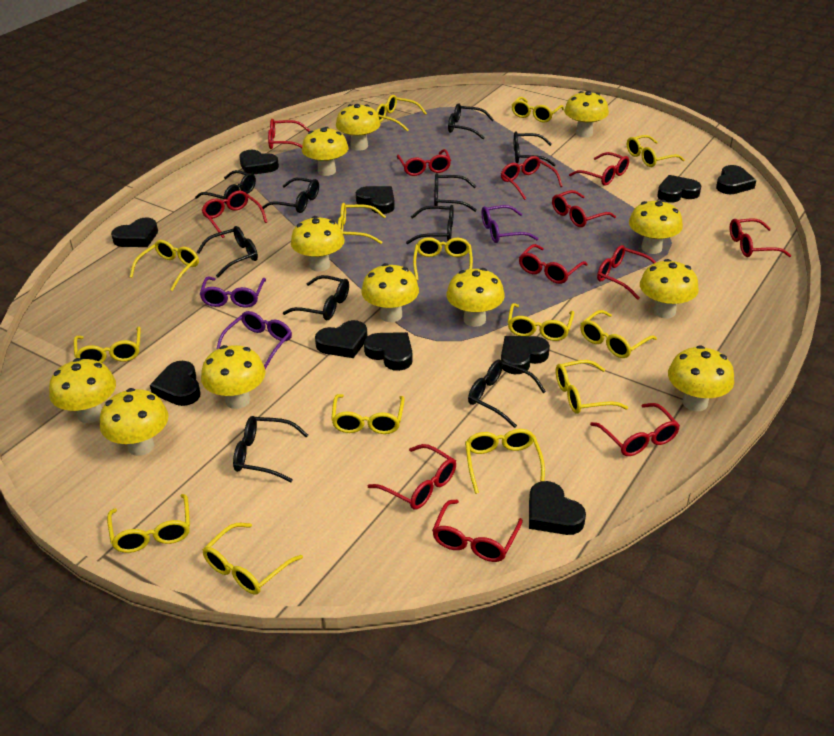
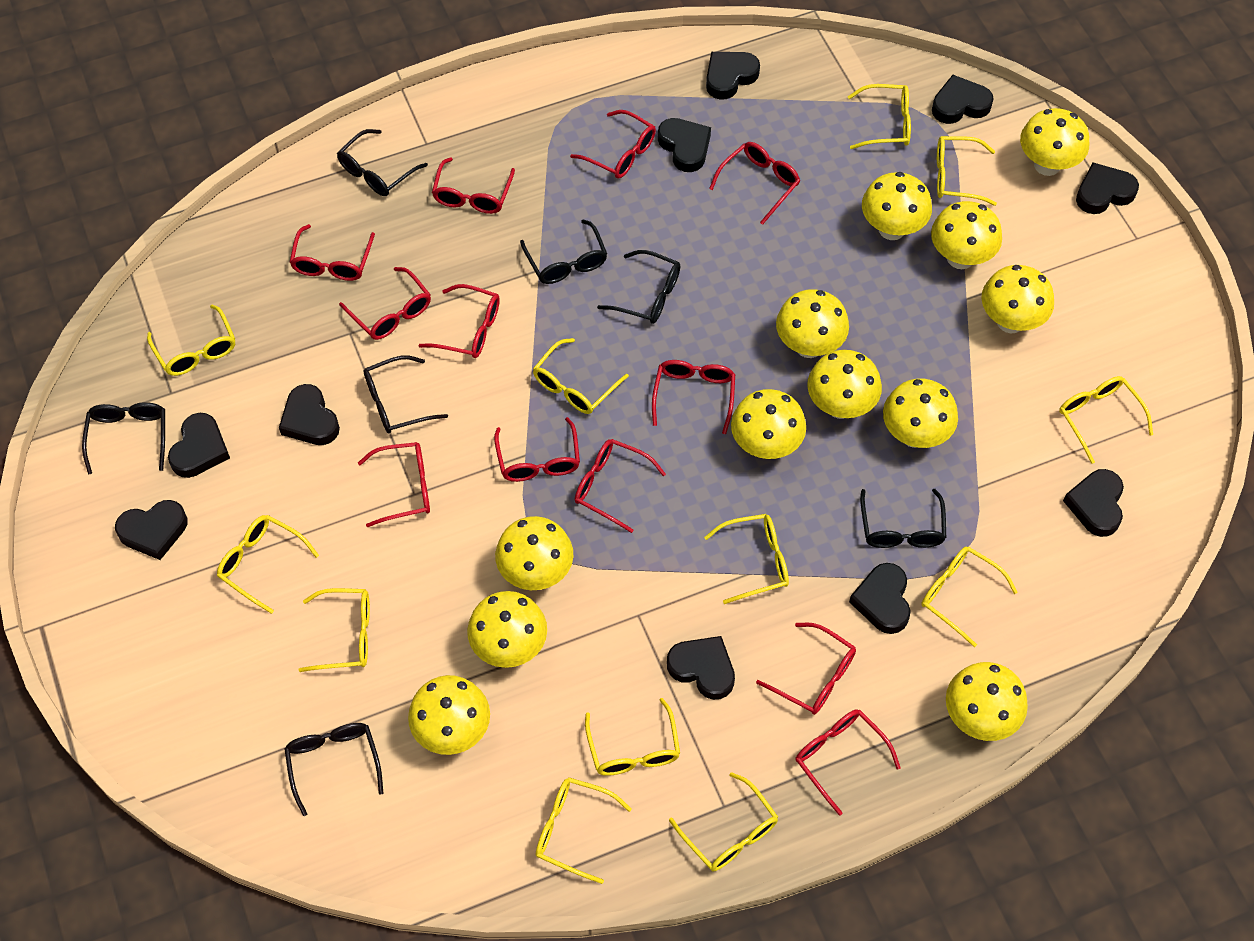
black glasses: [195,170,256,204] [197,226,258,277] [233,416,308,482] [262,178,319,213] [283,275,349,320] [406,205,454,244] [434,173,477,212] [448,103,494,139] [468,359,546,428] [514,132,556,166] = 10 -> [82,402,165,474] [284,723,383,816] [337,129,428,196] [363,355,448,433] [520,219,607,284] [597,250,680,324] [860,489,946,548] = 7
purple glasses: [200,277,266,308] [216,311,292,369] [481,205,539,243] = 3 -> none = 0
yellow glasses: [74,326,141,363] [107,494,190,553] [130,240,199,291] [202,523,303,595] [331,394,405,434] [338,203,386,244] [376,95,427,132] [413,237,473,280] [465,429,545,494] [508,303,574,341] [511,97,564,123] [556,360,628,414] [580,310,657,358] [627,135,685,167] = 14 -> [147,304,235,376] [217,515,319,614] [298,588,370,672] [533,338,629,414] [536,777,632,884] [585,698,680,776] [669,772,778,872] [704,514,789,604] [848,84,911,149] [921,547,1018,647] [937,136,997,206] [1059,376,1153,464] = 12

